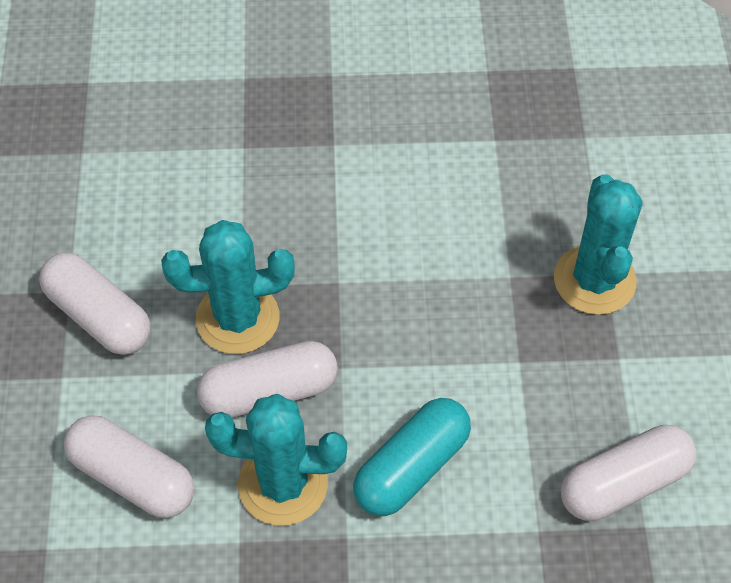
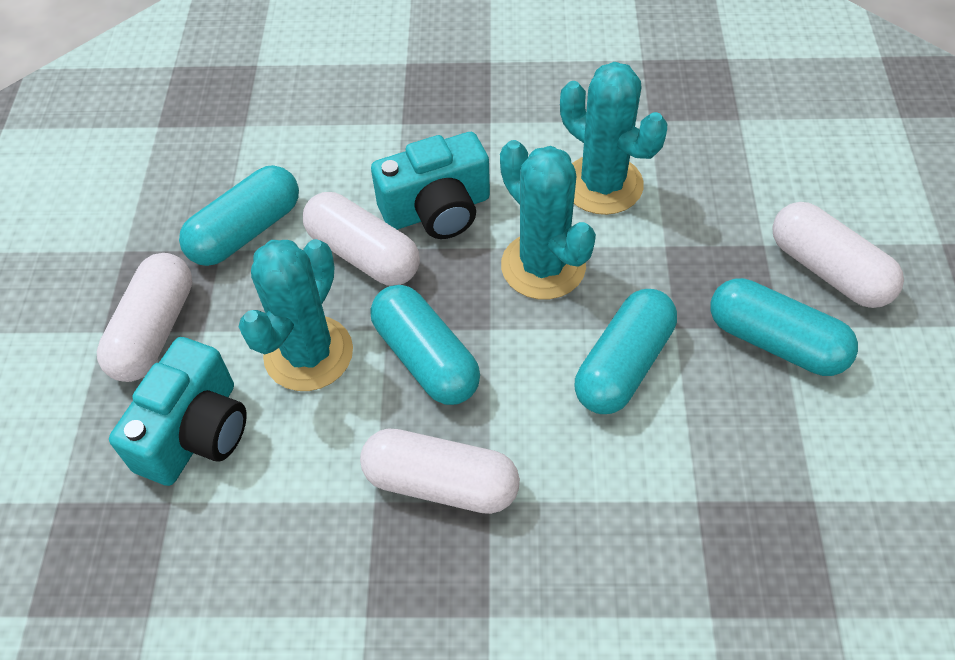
turquoise camera: none = 0 -> [109,337,247,486] [371,132,490,239] = 2
turquoise capsule: [353,398,471,516] = 1 -> [179,165,299,266] [371,285,480,405] [574,289,677,414] [711,278,858,376] = 4

